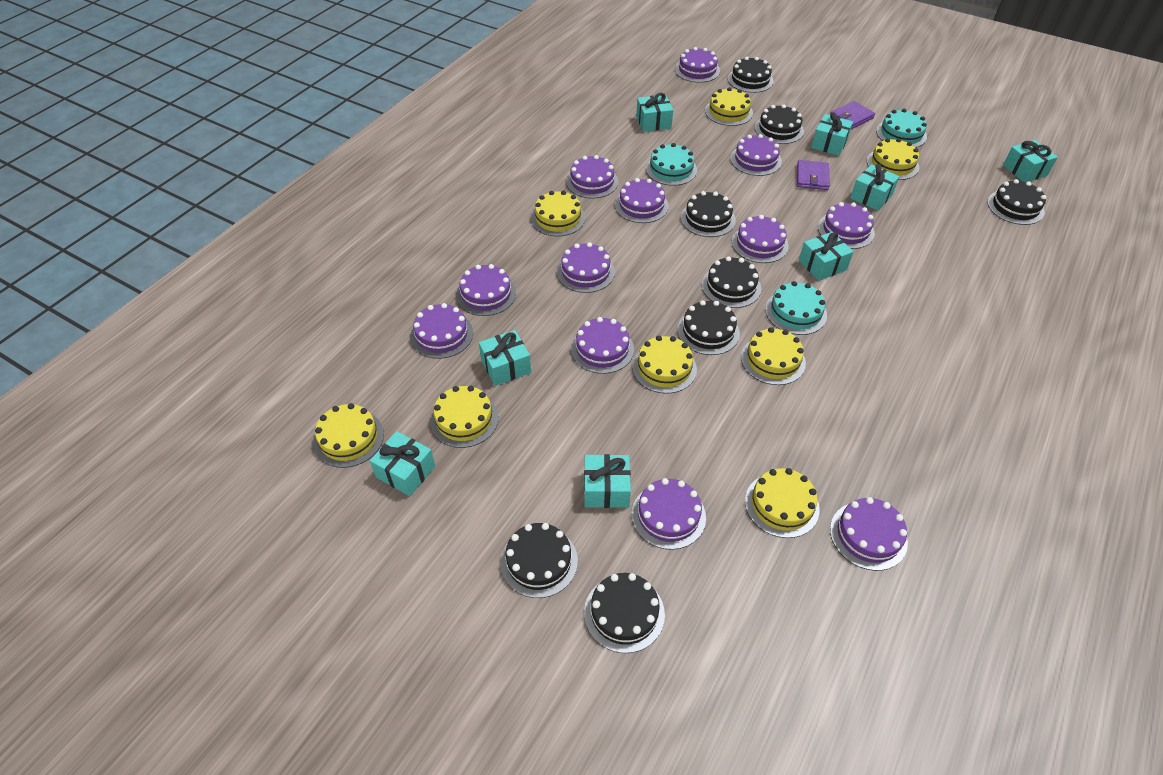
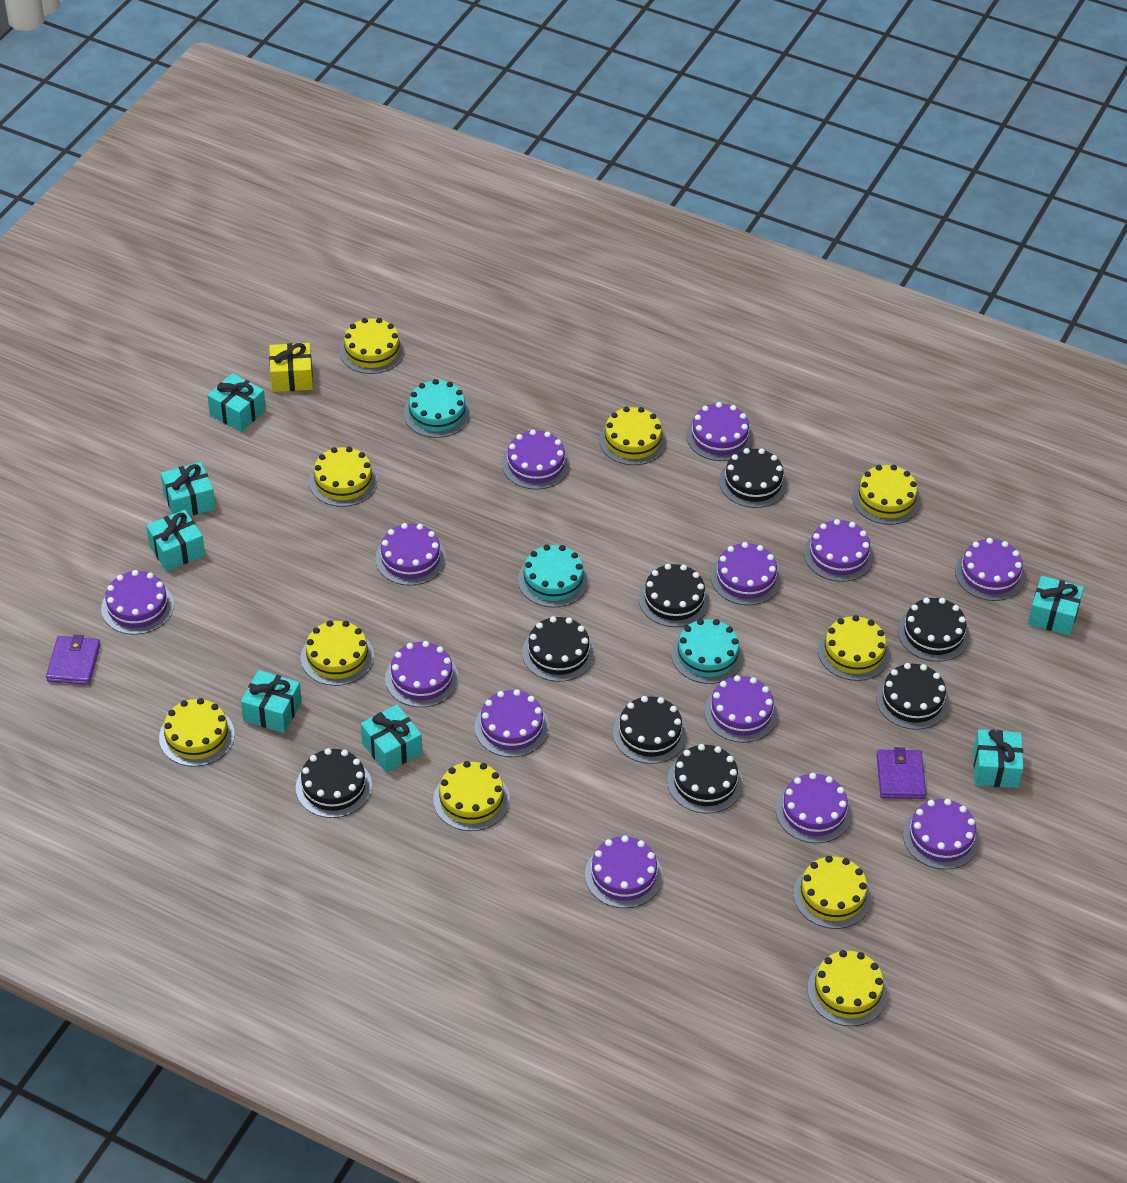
purple cake: [410,303,473,359] [456,264,516,316] [557,242,615,293] [566,155,618,198] [571,317,634,374] [615,178,669,223] [632,478,706,550] [675,47,720,83] [730,134,782,176] [732,215,789,263] [818,202,875,249] [830,497,908,571] = 12 -> [101,570,174,635] [375,523,446,586] [385,641,459,707] [475,689,549,757] [502,430,570,490] [585,835,663,908] [686,402,754,461] [704,675,778,743] [711,542,782,605] [776,773,852,843] [804,519,874,582] [903,799,980,870] [955,538,1026,601] = 13
turquoise gift: [370,431,435,496] [479,330,531,386] [584,454,631,508] [636,93,673,132] [799,232,853,281] [811,112,853,156] [850,164,900,211] [1003,140,1058,182] = 8 -> [146,510,205,571] [161,462,216,516] [207,373,266,432] [241,670,302,733] [361,704,422,773] [973,729,1024,788] [1028,576,1084,636] = 7
yellow cake: [314,403,384,468] [430,386,498,448] [531,191,585,236] [632,336,697,394] [705,87,753,126] [741,327,806,385] [745,468,820,538] [867,138,919,180] = 8 -> [159,698,235,767] [301,620,374,686] [309,446,378,507] [339,318,405,374] [433,761,510,831] [599,407,667,465] [794,856,872,929] [807,950,888,1026] [818,615,890,681] [852,465,921,525] = 10
yellow gift: none = 0 -> [269,343,313,392] = 1

